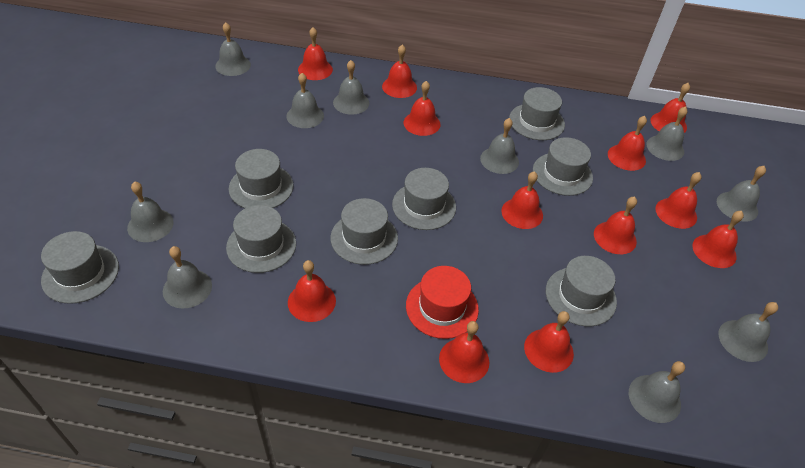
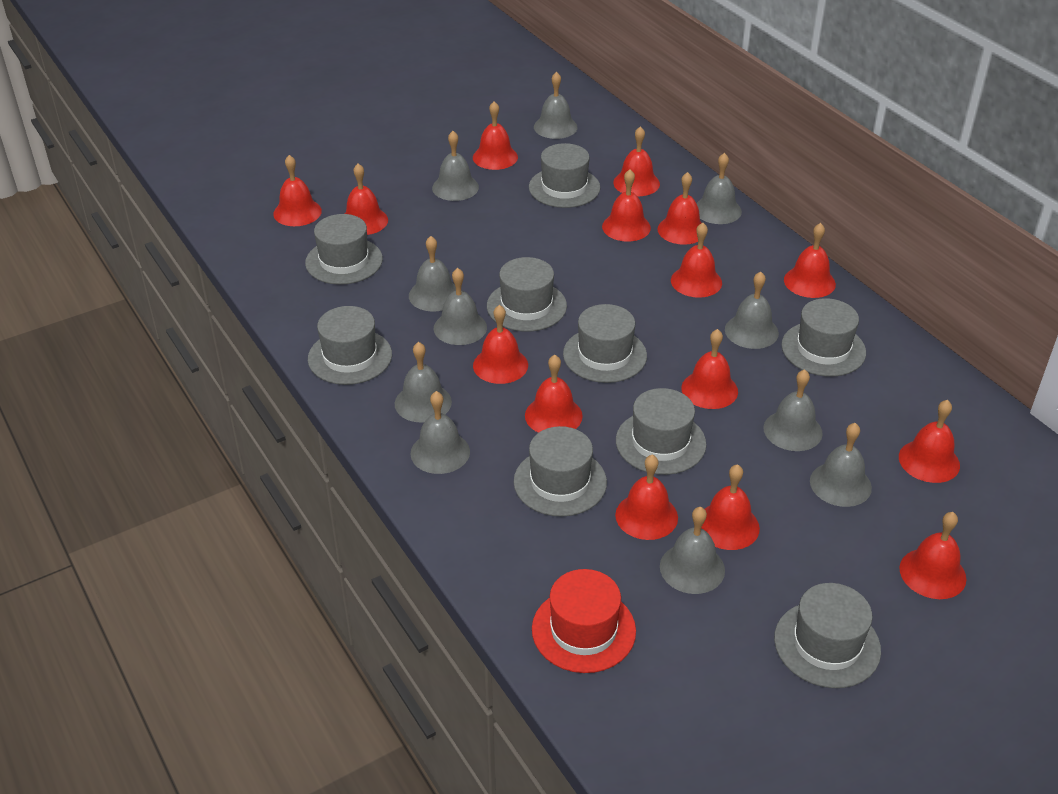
grey bell: [127,181,174,242] [163,246,212,308] [215,22,251,76] [286,73,324,128] [333,60,369,115] [480,118,519,174] [629,361,685,423] [647,106,688,161] [717,166,766,222] [718,302,778,362] = 10 -> [395,342,452,423] [409,236,456,312] [410,391,470,474] [432,131,479,201] [434,268,487,345] [534,72,577,139] [660,507,725,594] [697,153,742,224] [725,271,779,349] [763,369,823,451] [810,423,872,507] = 11
grey hat: [41,231,119,304] [226,205,296,273] [229,149,293,208] [330,198,398,265] [392,168,456,230] [509,87,565,140] [533,137,593,196] [546,256,617,326] = 8 -> [305,214,383,285] [308,306,392,385] [487,257,567,332] [514,426,607,517] [529,143,600,208] [563,304,647,383] [616,388,706,475] [774,583,881,688] [781,298,866,376] = 9
red bell: [288,260,336,322] [298,27,333,80] [382,45,417,98] [404,81,440,136] [439,321,489,383] [501,171,543,229] [524,311,574,373] [594,196,637,254] [608,116,647,171] [651,83,690,133] [655,172,702,229] [692,211,744,268] = 12 -> [273,155,322,226] [345,164,388,235] [473,101,518,170] [473,305,528,384] [525,355,583,433] [602,170,651,242] [613,126,660,196] [615,455,678,540] [658,172,702,245] [671,223,722,298] [681,329,738,409] [701,464,760,550] [784,223,836,298] [899,400,960,483] [899,512,967,599] = 15

